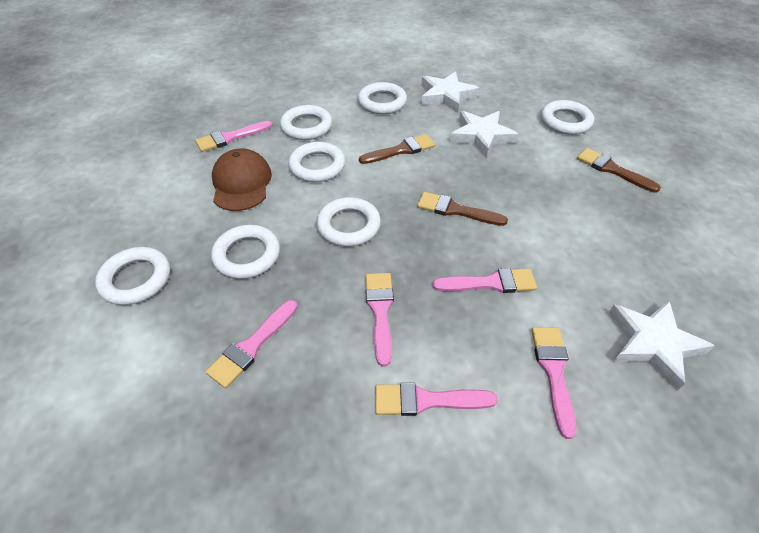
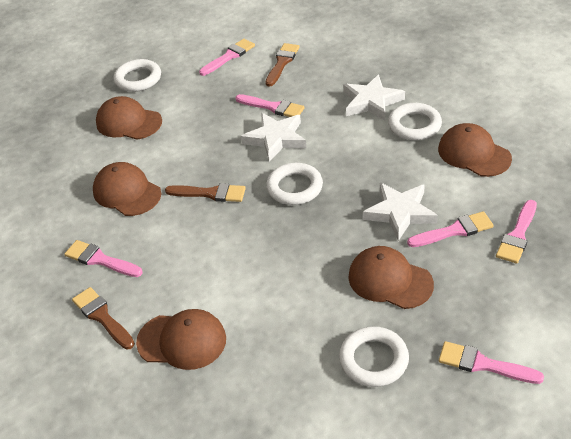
brown cap: [212,149,272,211] = 1 -> [93,162,161,216] [96,96,162,140] [136,309,226,370] [348,246,434,309] [438,123,512,177] = 5
white ring: [95,247,170,305] [211,225,280,279] [280,105,332,140] [288,142,345,182] [317,197,381,247] [358,82,407,114] [541,100,594,135] = 7 -> [114,59,161,92] [266,163,323,205] [339,326,409,387] [388,103,442,140] = 4

